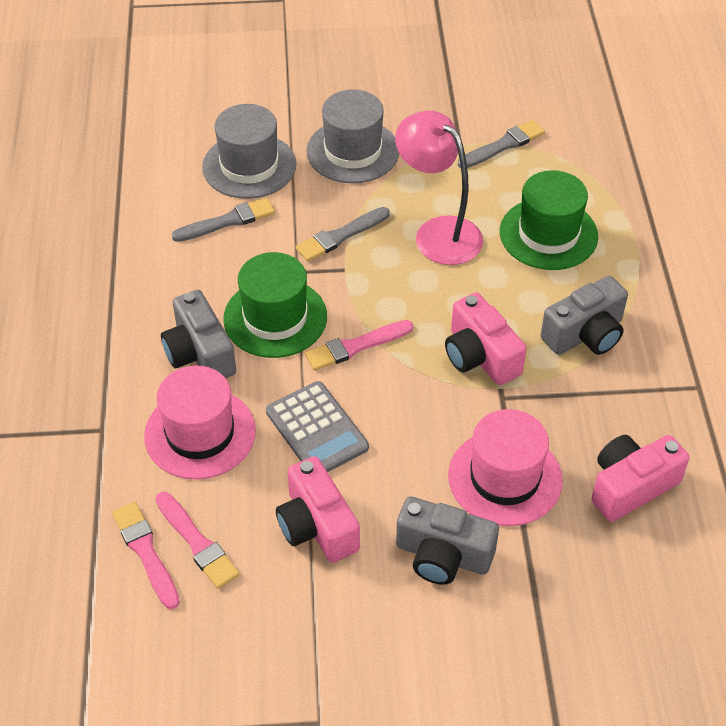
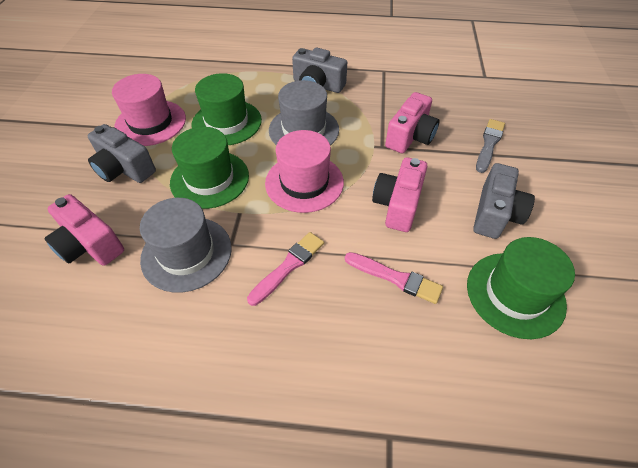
green hat: [223,252,327,358] [500,170,598,270] = 2 -> [170,127,249,209] [192,73,262,145] [467,237,575,339] = 3
grey brush: [171,198,275,242] [296,207,390,261] [458,120,545,168] = 3 -> [476,119,505,173] = 1
grey calculator: [266,381,369,472] = 1 -> none = 0
pink brush: [112,502,180,609] [155,492,239,589] [305,320,413,371] = 3 -> [247,232,324,306] [345,252,443,304] = 2
pink lamp: [395,111,483,265] = 1 -> none = 0

